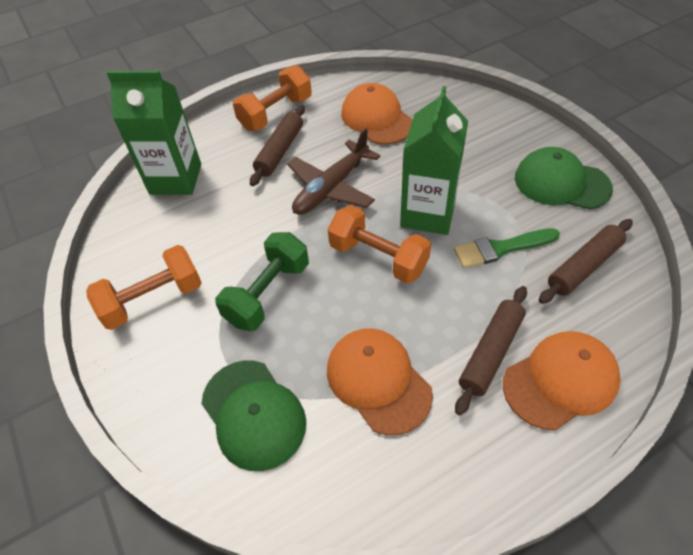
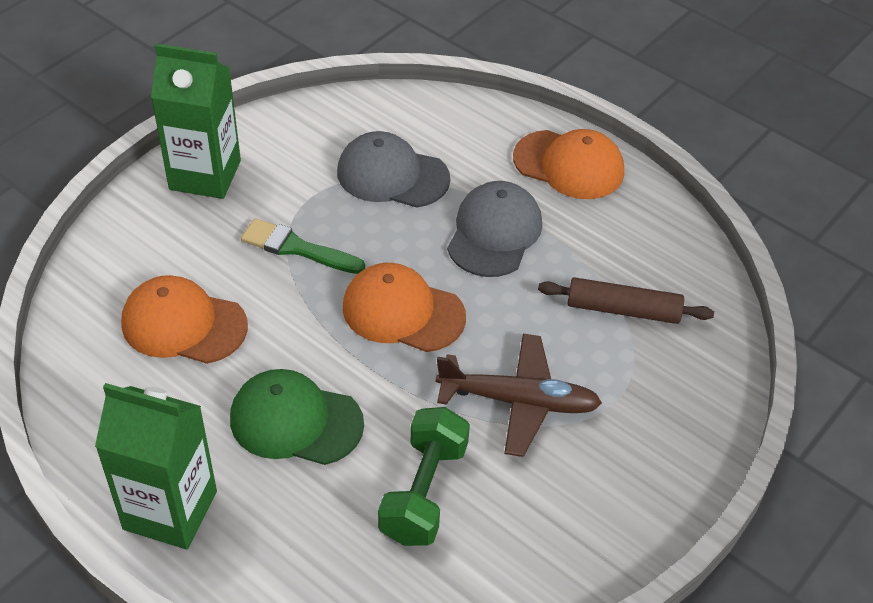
brown rolling pin: [250,105,305,186] [455,286,527,415] [539,219,633,304] = 3 -> [538,277,714,324] = 1
green cap: [201,360,306,471] [515,147,613,210] = 2 -> [230,369,364,465] = 1
grey cap: none = 0 -> [337,131,450,208] [447,181,542,277] = 2
orange dumbbell: [86,245,202,330] [233,65,312,131] [328,205,431,283] = 3 -> none = 0

